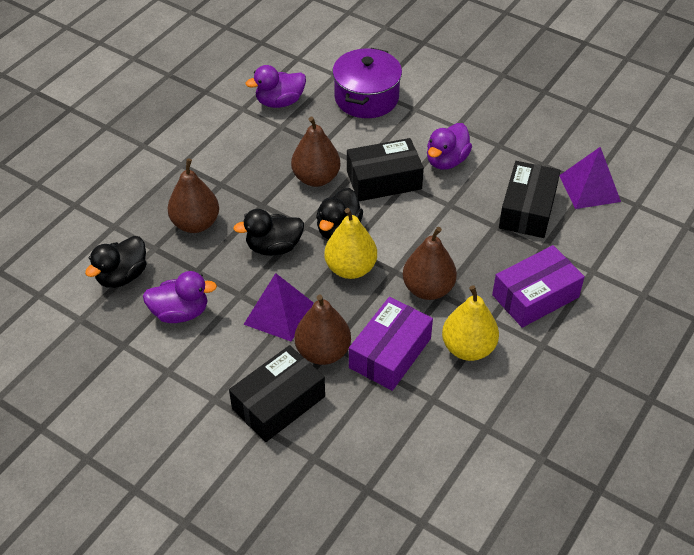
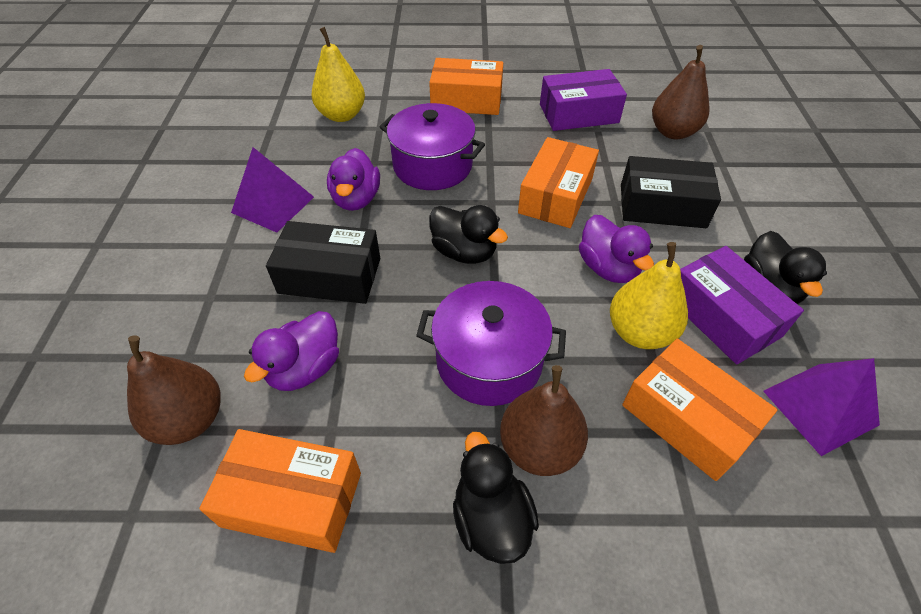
black box: [229,345,325,442] [347,138,424,201] [499,161,560,238] = 3 -> [266,221,380,304] [621,156,721,228] = 2
brown pear: [167,159,219,233] [291,117,340,187] [295,294,351,365] [403,227,457,300] = 4 -> [127,335,221,445] [500,365,588,476] [652,45,710,139] = 3
orange box: none = 0 -> [199,429,361,553] [429,58,503,115] [518,137,599,228] [622,339,777,481] = 4
purple pot: [332,48,402,118] = 1 -> [380,103,485,190] [416,281,566,406] = 2

